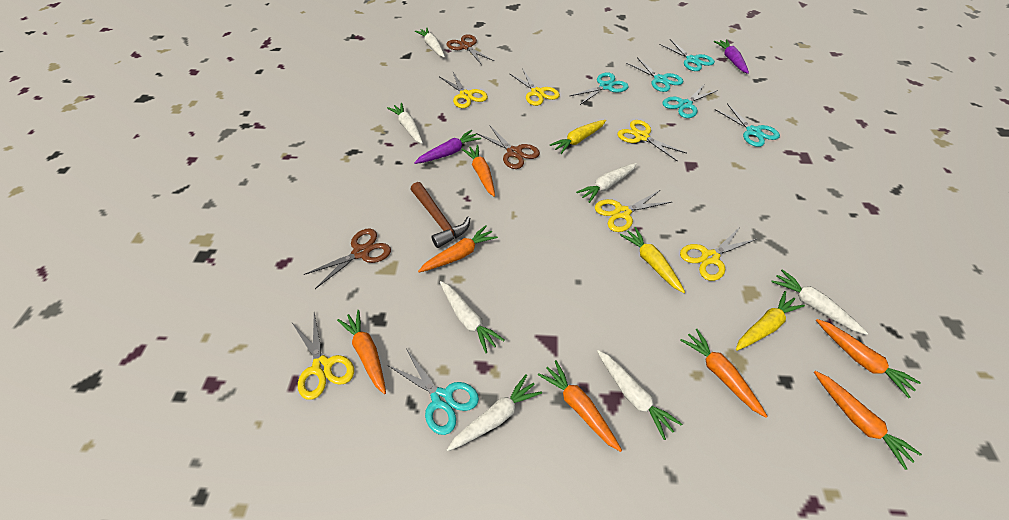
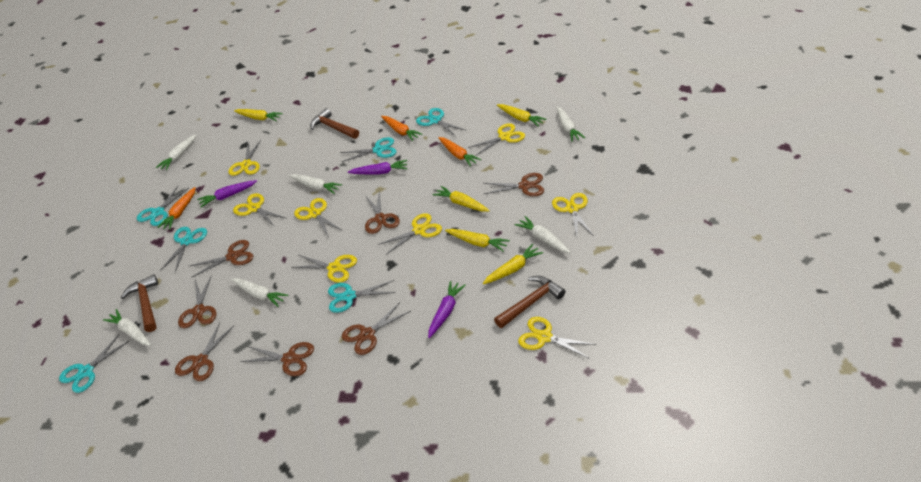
brown hammer: [411,182,470,248] = 1 -> [121,274,158,332] [310,108,359,139] [494,276,566,328] = 3
brown scissors: [304,229,391,289] [446,34,494,65] [476,125,540,169] = 3 -> [175,322,235,381] [178,275,216,328] [190,240,253,278] [240,342,314,376] [342,302,411,355] [365,190,400,234] [484,173,544,196] = 7
orange carrot: [337,310,386,394] [418,225,498,273] [462,145,495,197] [538,360,622,452] [680,329,767,418] [814,371,922,470] [816,319,921,398] = 7 -> [157,187,196,230] [381,116,423,141] [438,137,481,167] = 3
purple carrot: [414,130,481,164] [714,39,749,74] = 2 -> [197,180,257,207] [348,160,408,175] [428,281,466,338] = 3
white carrot: [387,103,423,144] [415,28,445,58] [440,281,505,353] [447,374,542,451] [576,163,637,203] [597,350,682,440] [771,269,868,335] = 7 -> [103,309,151,346] [156,134,196,170] [231,278,288,307] [289,174,342,194] [514,216,571,253] [557,107,585,142] = 6
yellow carrot: [550,120,606,154] [620,227,685,293] [736,291,805,351] = 3 -> [234,109,283,121] [432,186,490,212] [445,229,510,252] [483,244,543,285] [497,104,547,127] = 5
yellow scissors: [292,312,354,400] [439,72,488,108] [509,68,560,106] [595,190,671,232] [617,120,686,162] [680,227,757,281] = 6 -> [228,140,261,176] [233,193,286,227] [291,255,357,283] [294,198,343,236] [378,213,442,255] [468,123,525,155] [518,317,597,359] [552,193,594,237] = 8

